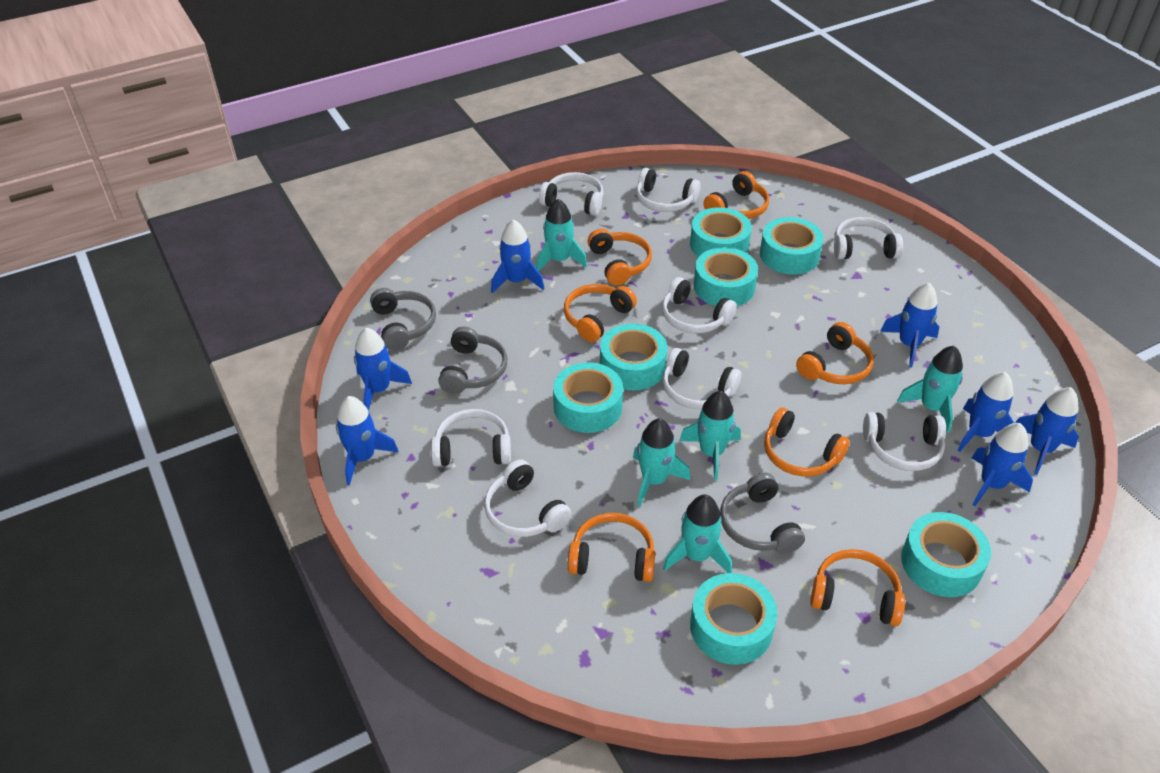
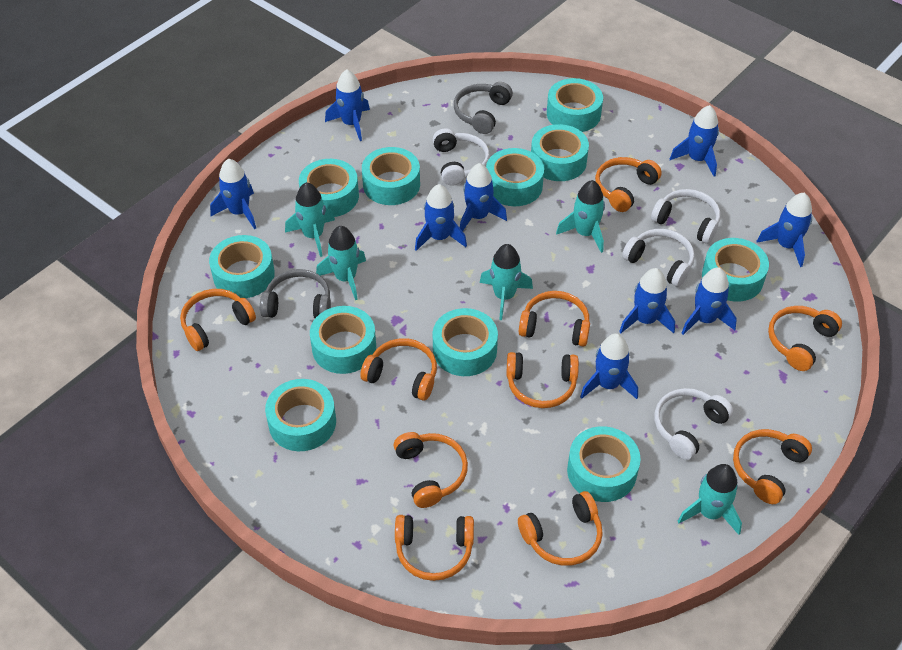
blue rocket: [336,396,399,485] [354,328,412,411] [491,219,545,293] [880,283,939,367] [958,372,1014,452] [972,423,1033,506] [1015,387,1079,475] = 7 -> [210,159,256,229] [325,70,370,141] [415,184,467,251] [460,163,507,231] [580,333,638,399] [619,268,675,333] [670,105,719,177] [681,267,737,335] [757,193,812,267] = 9
grey headphones: [370,288,436,350] [438,326,508,394] [720,473,805,554] = 3 -> [260,269,331,318] [454,82,513,134] = 2
orange headphones: [564,284,637,342] [568,513,655,582] [588,229,652,286] [703,171,769,219] [764,407,850,477] [796,322,874,384] [810,549,905,626] = 7 -> [180,289,256,351] [360,338,437,401] [394,432,468,508] [395,515,474,581] [507,352,579,408] [518,491,603,566] [519,291,590,347] [595,157,662,212] [733,429,812,504] [768,306,842,371] = 10
turquoise tape: [553,362,623,433] [600,324,667,391] [690,207,752,257] [690,573,777,665] [694,247,758,306] [760,217,824,275] [901,512,991,597] = 7 -> [209,235,275,298] [265,379,336,451] [299,159,359,217] [310,306,376,374] [362,147,420,205] [433,308,498,376] [486,148,544,206] [531,124,589,181] [547,78,603,132] [567,426,641,502] [702,238,769,302] = 11
white headphones: [431,409,511,467] [484,459,572,537] [539,172,604,216] [636,168,701,212] [662,277,737,333] [662,348,741,409] [834,217,903,259] [863,412,946,471] = 8 -> [433,128,490,186] [622,229,695,287] [651,189,720,244] [654,388,733,460] = 4

